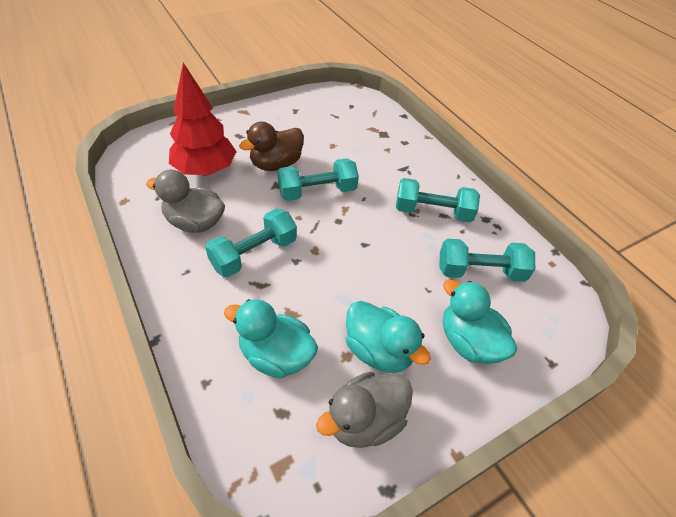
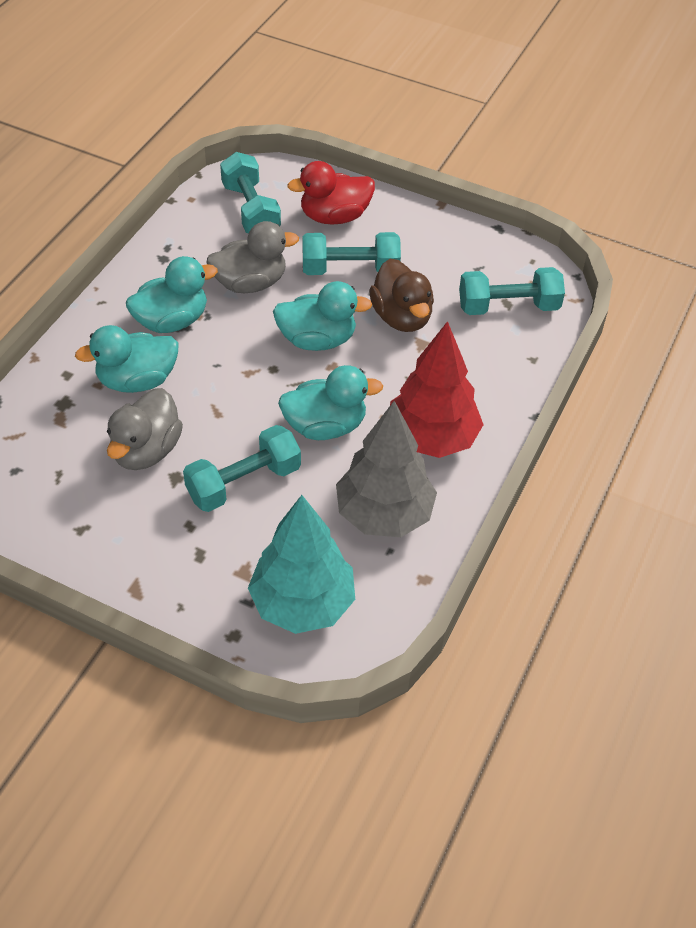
grey tree: none = 0 -> [336,401,437,537] = 1
red duck: none = 0 -> [287,161,375,225] = 1
turquoise duck: [224,299,318,379] [346,301,431,373] [443,280,517,364] = 3 -> [75,325,178,393] [126,256,218,333] [273,281,372,351] [278,365,383,440] = 4
turquoise tree: none = 0 -> [248,495,355,634] = 1

